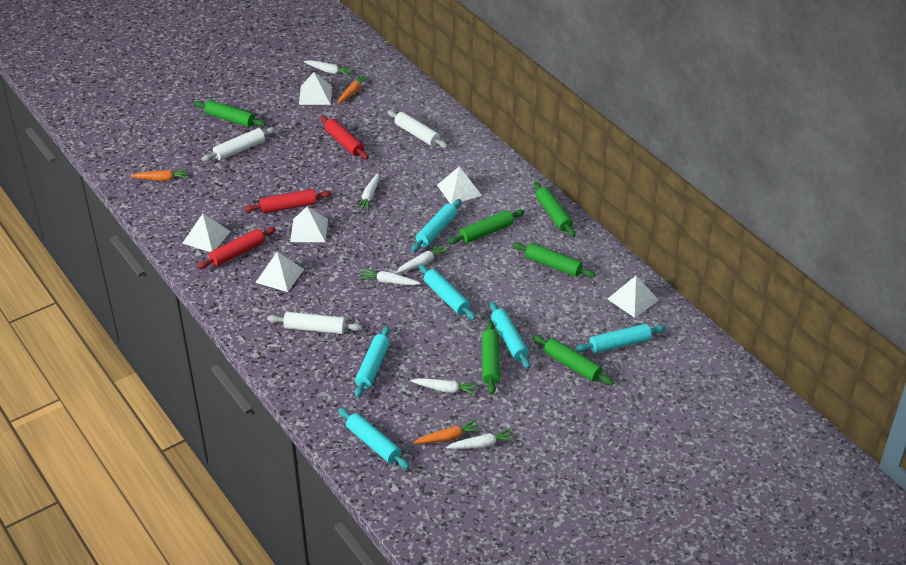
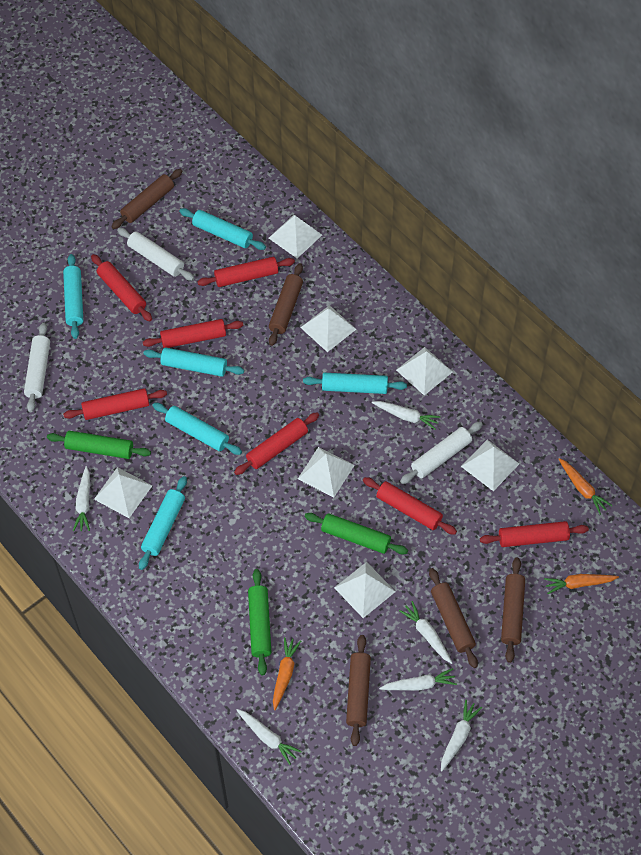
brown rolling pin: none = 0 -> [111,169,182,229] [269,263,303,346] [346,635,371,746] [429,568,478,668] [501,558,525,663] = 5
green rolling pin: [194,100,266,127] [448,209,525,244] [482,321,500,394] [513,242,596,278] [533,182,575,237] [533,335,614,385] = 6 -> [47,431,151,459] [248,569,271,675] [305,513,408,554] = 3
red rolling pin: [197,227,276,269] [244,189,331,213] [320,116,369,160] = 3 -> [63,388,167,420] [91,254,152,322] [143,319,243,348] [197,257,295,287] [234,412,319,475] [363,477,457,535] [480,521,589,547] = 7
white pyramid: [182,214,231,252] [255,252,304,292] [290,207,328,242] [299,72,332,105] [437,167,482,205] [608,276,659,318] = 6 -> [94,467,152,518] [269,215,322,258] [298,447,355,497] [300,305,356,352] [334,562,395,618] [396,347,453,395] [461,440,519,491] = 7

